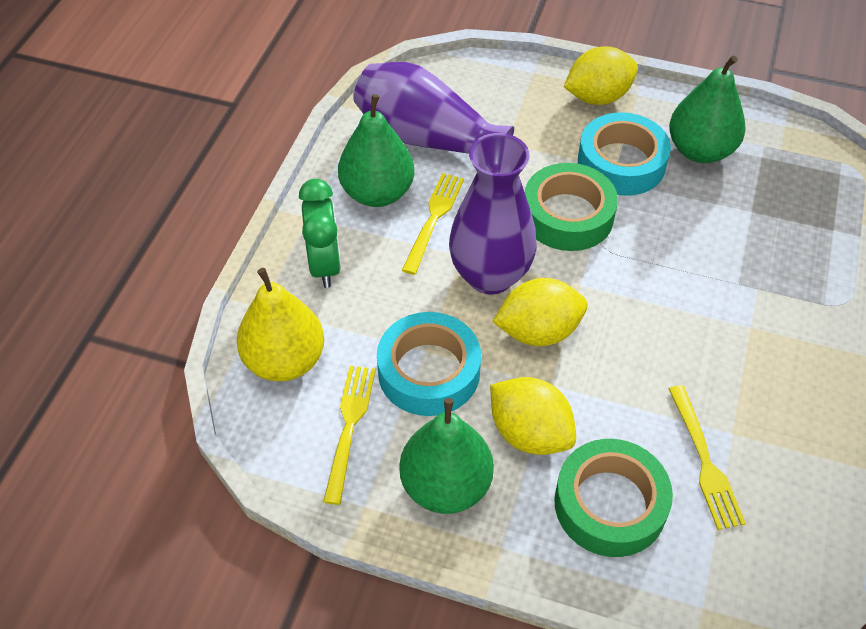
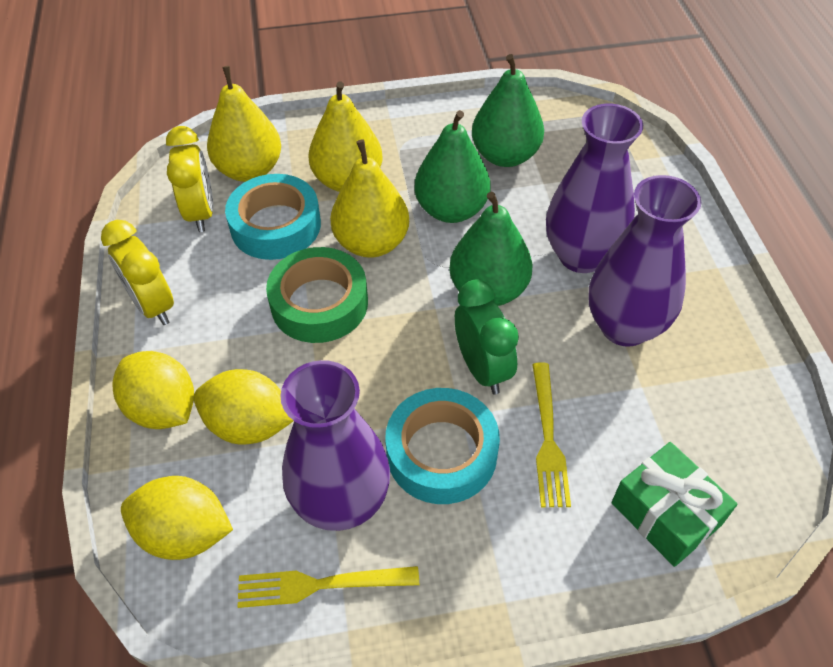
green gift: none = 0 -> [611,442,737,567] = 1
green tape: [525,163,618,251] [554,439,673,557] = 2 -> [266,247,368,343] = 1
purple vase: [353,62,514,154] [449,133,537,294] = 2 -> [280,360,390,531] [546,104,643,273] [589,175,702,347] = 3
yellow clock: none = 0 -> [101,220,174,325] [166,126,214,232] = 2
yellow fork: [323,366,376,505] [402,173,464,275] [669,385,746,530] = 3 -> [238,566,419,608] [532,362,571,507] = 2
yellow pear: [237,268,324,382] = 1 -> [207,66,281,182] [308,81,383,192] [330,140,409,258] = 3

